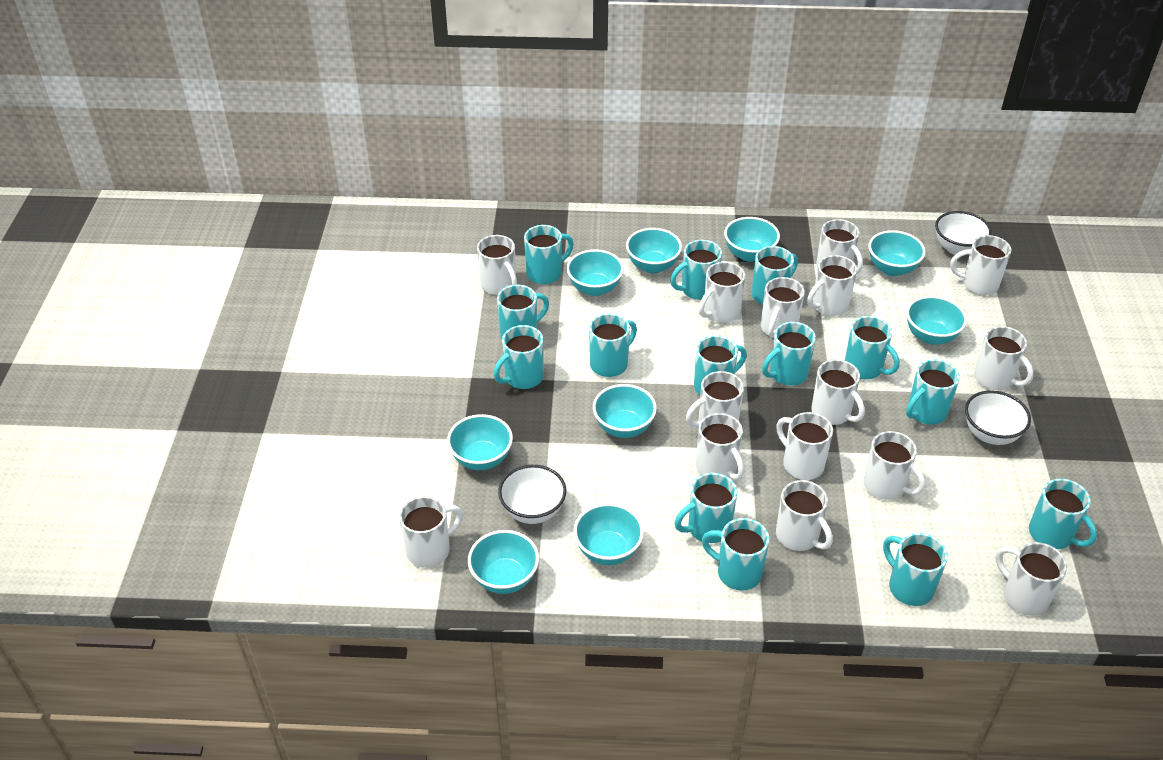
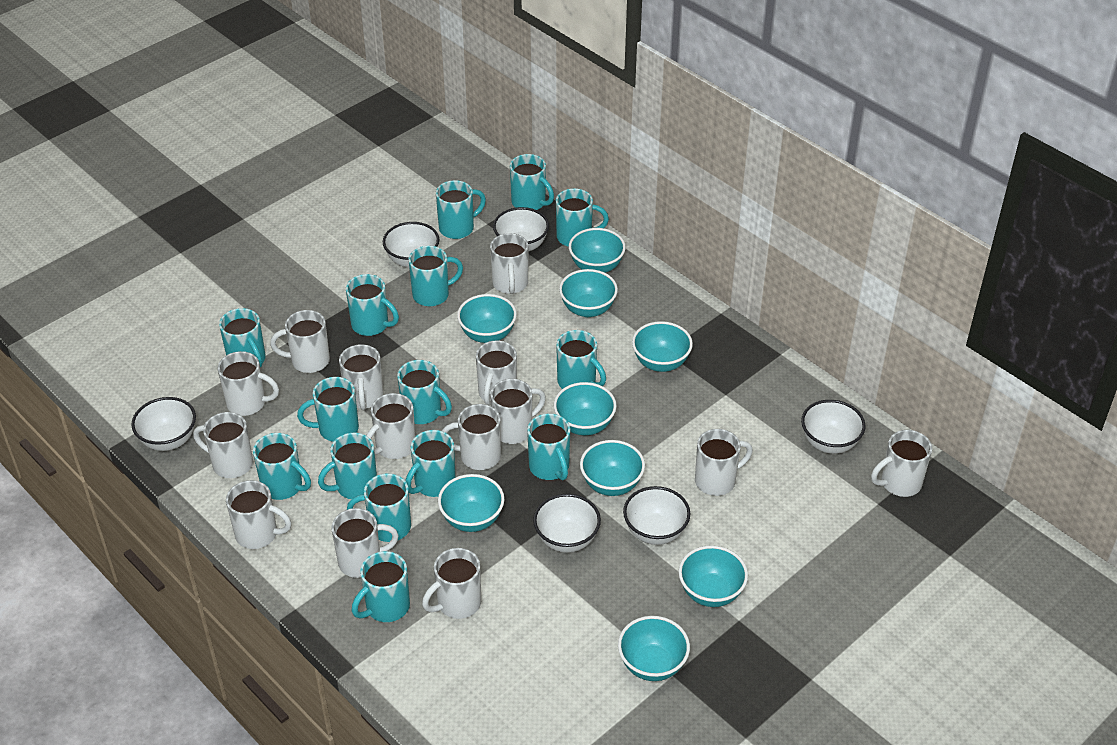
turquoise mug: [494,325,544,389] [497,285,549,339] [524,225,574,284] [589,313,637,377] [670,240,722,300] [675,473,737,543] [694,335,747,395] [702,518,769,591] [752,246,798,305] [762,322,816,386] [845,316,899,379] [883,533,948,606] [906,359,960,425] [1029,479,1097,549] = 14 -> [219,308,266,368] [253,433,311,500] [297,377,359,442] [318,433,377,499] [346,274,399,336] [347,473,411,542] [352,551,410,622] [397,360,452,424] [405,430,455,497] [409,246,463,306] [436,180,486,239] [510,154,554,210] [527,414,570,480] [556,188,609,247] [556,330,606,389] = 15
white bowl: [498,465,566,524] [935,211,992,255] [965,390,1031,445] = 3 -> [131,397,196,451] [383,222,439,268] [493,207,549,252] [533,494,601,553] [623,486,691,545] [801,400,866,454] = 6
white mug: [399,496,463,568] [477,235,517,295] [686,371,744,427] [696,413,744,480] [699,262,745,323] [761,277,805,338] [776,412,833,480] [776,480,833,551] [807,255,857,316] [811,359,865,425] [816,219,863,274] [863,431,925,500] [950,235,1011,295] [974,326,1034,390] [996,542,1067,616] = 15 -> [193,412,253,478] [218,351,279,416] [226,480,291,549] [270,310,330,373] [331,508,399,578] [339,344,384,410] [366,393,415,459] [422,548,481,619] [442,404,501,470] [476,340,517,405] [490,233,529,294] [490,379,546,444] [695,429,753,496] [871,430,932,497] = 14

